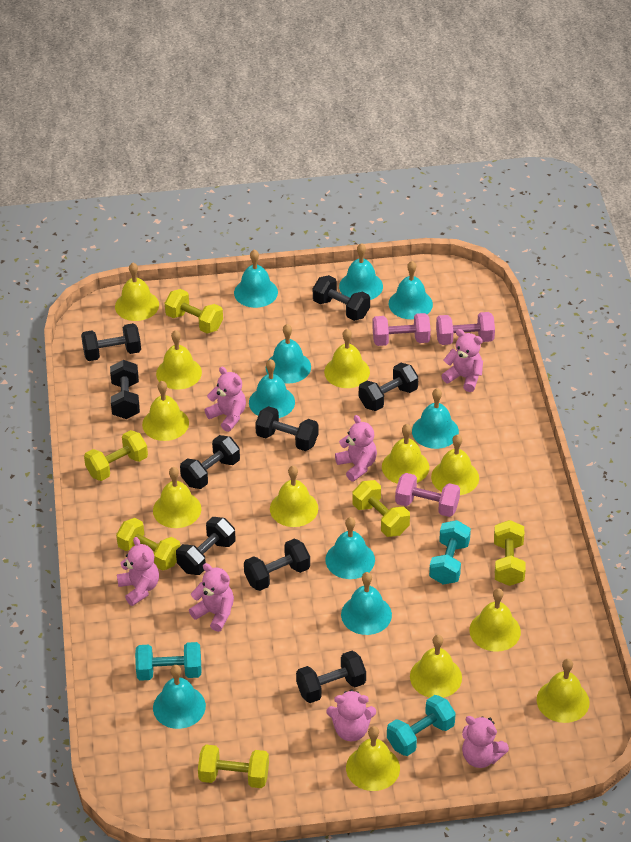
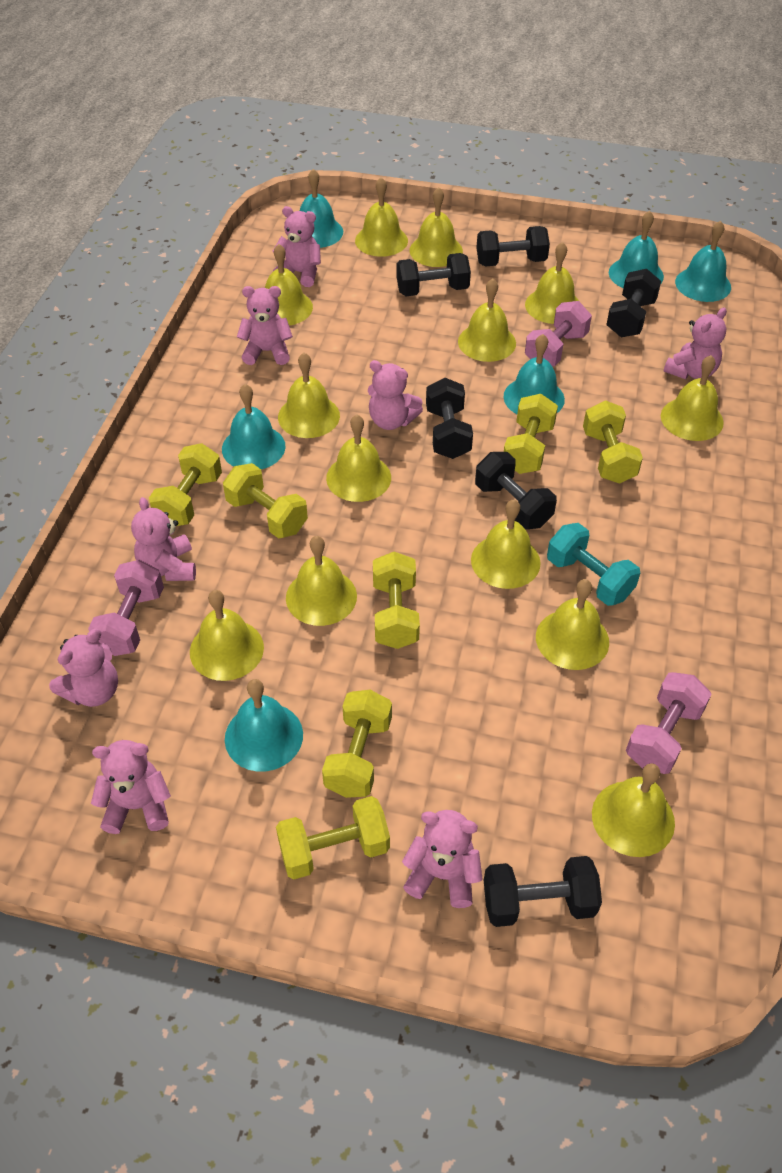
black dumbbell: [81,323,141,361] [110,360,140,419] [176,517,235,575] [180,435,240,489] [244,539,310,591] [255,406,318,451] [296,651,366,703] [313,275,370,321] [359,363,419,411] = 9 -> [396,253,471,296] [426,378,473,459] [475,452,557,529] [476,226,550,267] [484,856,602,927] [606,269,661,337] = 6
pink teddy bear: [117,537,159,606] [189,563,234,632] [205,366,246,432] [327,689,376,741] [335,415,377,481] [442,329,483,392] [462,716,509,768] = 7 -> [49,629,118,707] [91,740,171,834] [131,497,196,581] [237,286,293,365] [272,206,321,287] [368,360,423,430] [402,810,483,908] [664,308,727,379] = 8
turquoise bell: [153,665,206,729] [234,249,278,308] [249,359,295,418] [266,324,311,384] [325,517,375,579] [339,243,383,300] [341,572,392,635] [389,261,433,319] [412,388,459,449] = 9 -> [222,384,286,469] [225,679,303,772] [300,169,343,248] [503,334,565,414] [609,211,664,288] [675,221,731,302] = 6
turquoise dumbbell: [135,642,201,681] [387,695,456,756] [429,520,471,584] = 3 -> [547,523,640,606] = 1
yellow bell: [115,263,159,321] [142,381,189,441] [153,467,201,528] [156,330,202,389] [270,466,318,527] [324,329,370,388] [346,726,400,791] [382,424,429,484] [410,635,462,698] [431,434,479,495] [469,588,521,652] [537,659,590,723] = 12 -> [190,590,264,681] [265,244,313,325] [278,353,340,438] [286,536,357,626] [326,415,391,502] [355,177,408,257] [409,187,463,267] [458,278,516,362] [471,500,541,589] [525,242,580,324] [536,579,609,670] [592,763,675,857] [661,355,724,441] = 13
yellow dumbbell: [84,430,148,481] [116,518,180,571] [165,289,223,334] [198,745,269,788] [353,480,410,537] [494,520,526,586] = 6 -> [149,443,222,526] [223,463,308,539] [276,796,390,880] [322,690,392,798] [373,552,420,649] [504,394,558,474] [583,401,643,484] = 7

